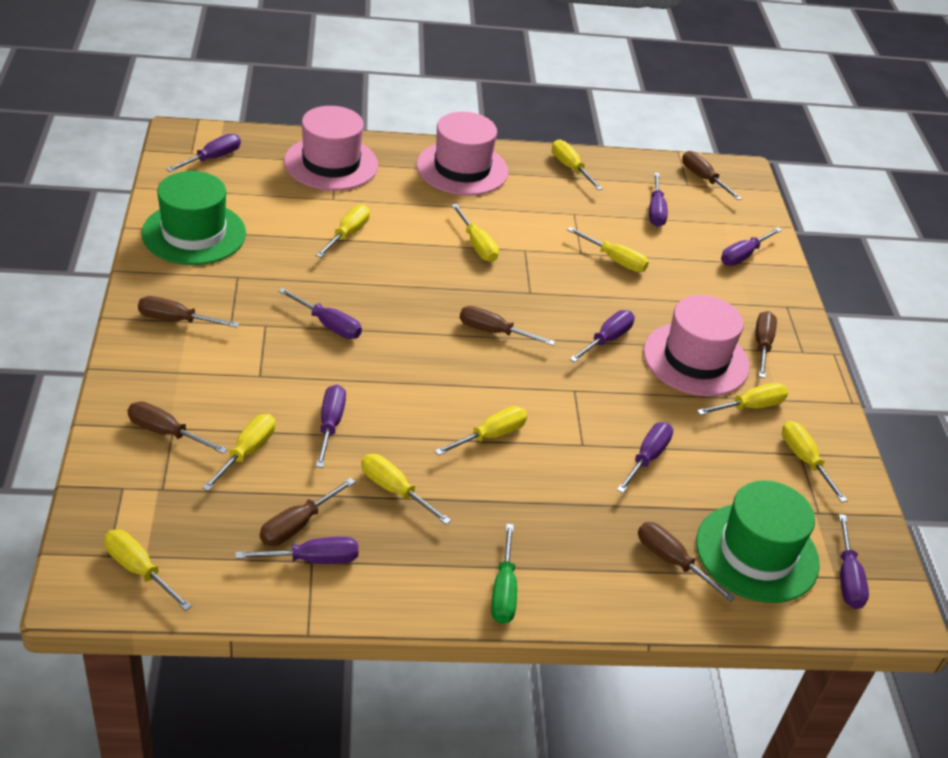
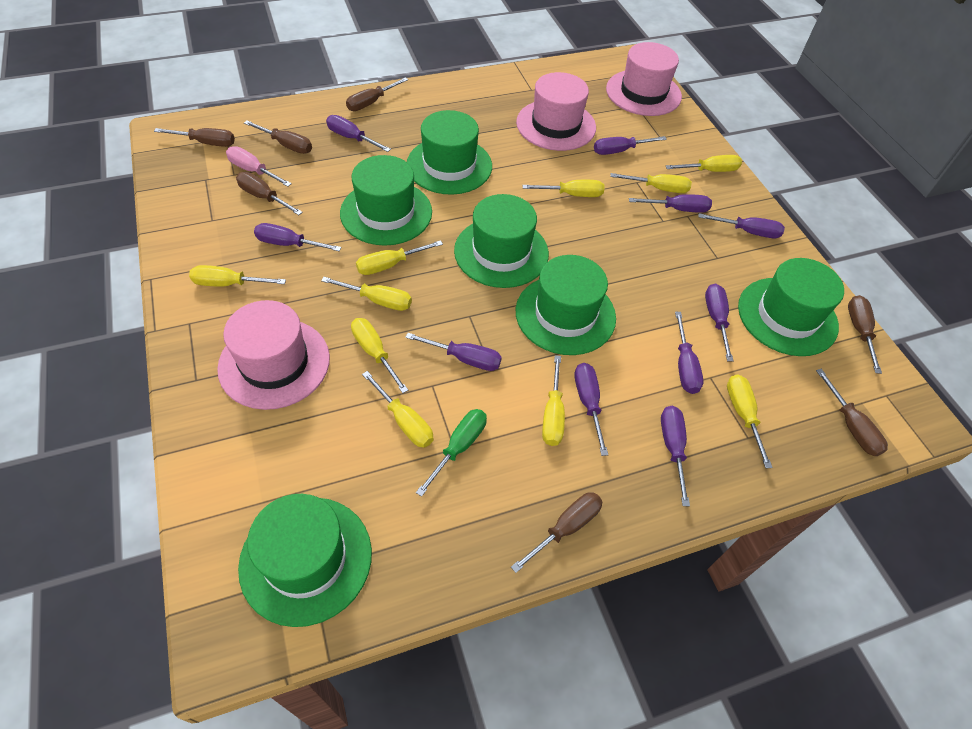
green hat: [142,171,246,265] [696,481,820,603] = 2 -> [238,494,372,627] [340,155,432,246] [407,110,492,195] [454,194,549,288] [516,255,616,355] [738,258,844,356] = 6
pink screwdriver: none = 0 -> [226,146,292,187] = 1
purple screwdriver: [166,133,241,172] [235,537,358,564] [279,288,362,339] [316,385,346,468] [570,310,635,362] [617,422,673,493] [649,172,668,227] [721,227,782,266] [839,514,869,609] = 9 -> [254,223,342,252] [326,115,391,152] [405,333,502,371] [575,363,608,456] [594,136,667,155] [629,194,712,213] [661,406,690,506] [675,312,703,394] [698,213,785,238] [705,283,734,362] = 10

